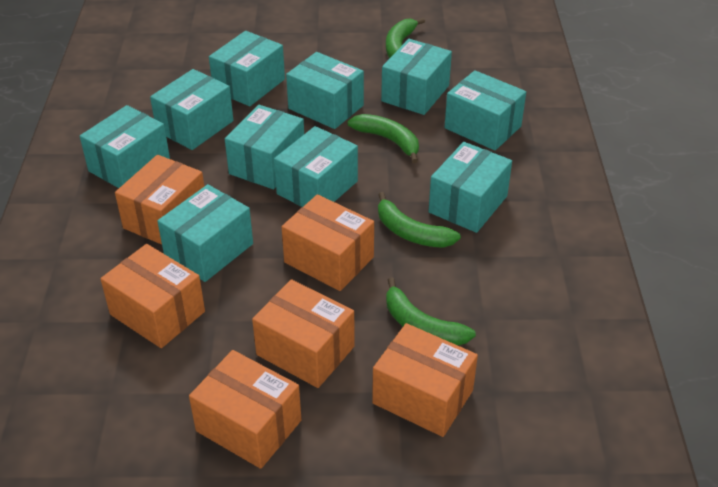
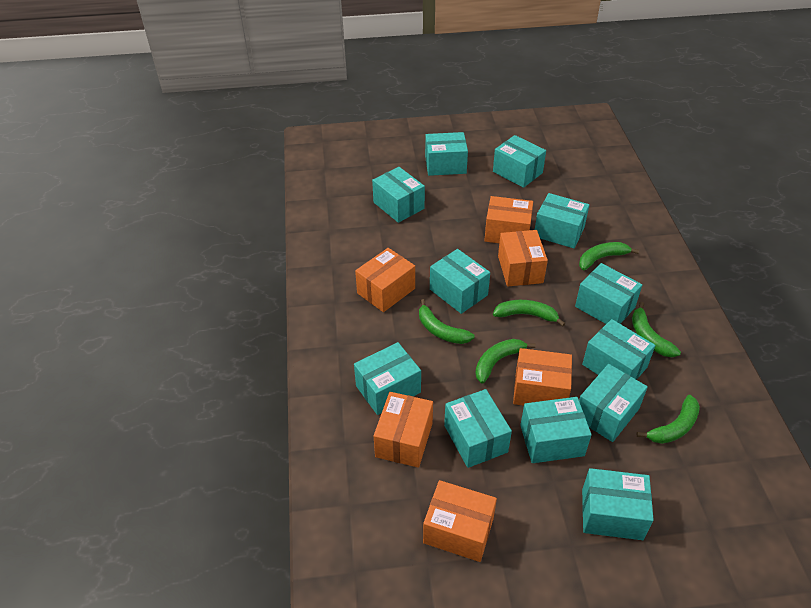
green banana: [347,114,419,163] [378,192,461,248] [386,18,425,59] [386,277,476,345] = 4 -> [419,299,475,344] [475,339,536,384] [493,300,565,327] [579,242,639,270] [632,302,681,357] [636,395,700,444] = 6
turquoise box: [80,105,170,188] [150,69,233,150] [157,184,253,282] [209,31,285,106] [225,105,304,189] [274,126,358,207] [286,52,364,129] [381,39,452,115] [429,142,512,233] [444,70,526,151] = 10 -> [354,342,421,415] [372,167,425,223] [425,132,468,176] [430,249,490,314] [444,389,512,468] [493,135,546,188] [520,397,592,463] [535,193,589,248] [575,263,642,324] [579,364,648,442] [582,319,655,380] [582,468,654,540] = 12

